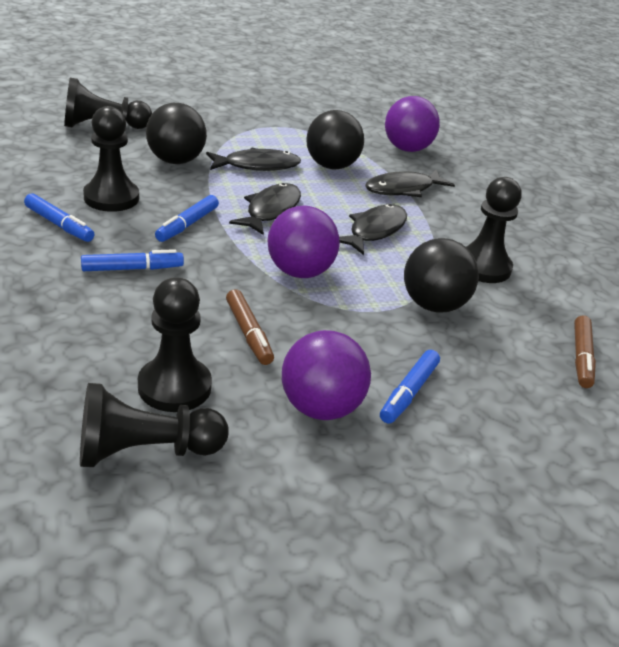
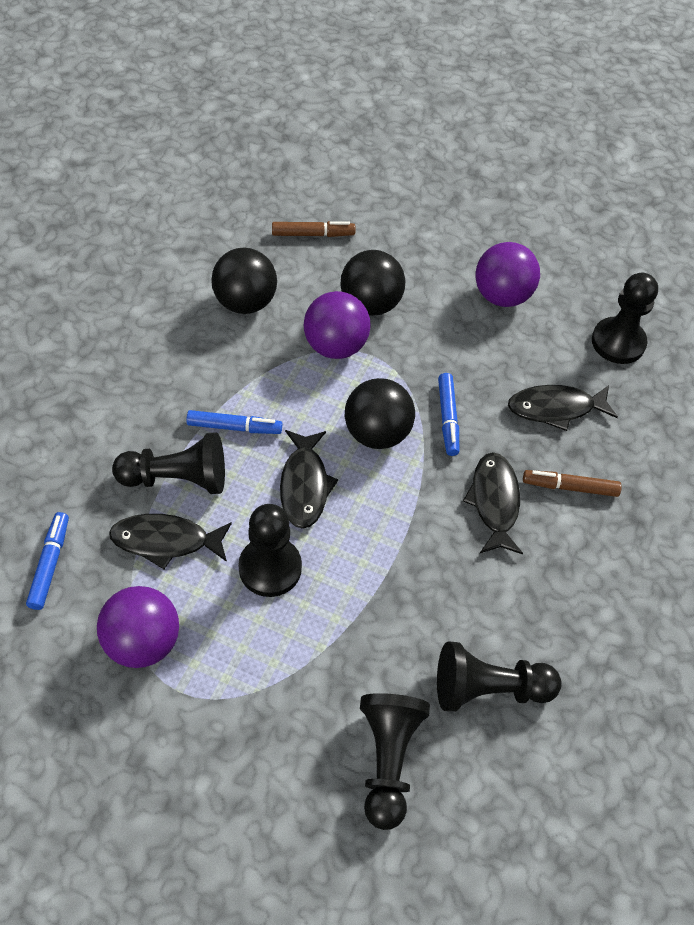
blue marker: [24,193,95,242] [81,249,184,271] [155,195,219,242] [380,350,440,424] = 4 -> [26,512,69,610] [186,410,282,434] [438,373,459,456] = 3

